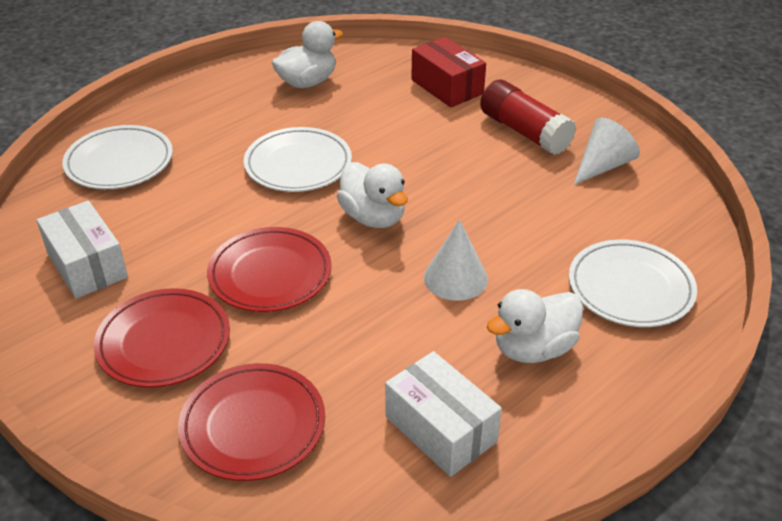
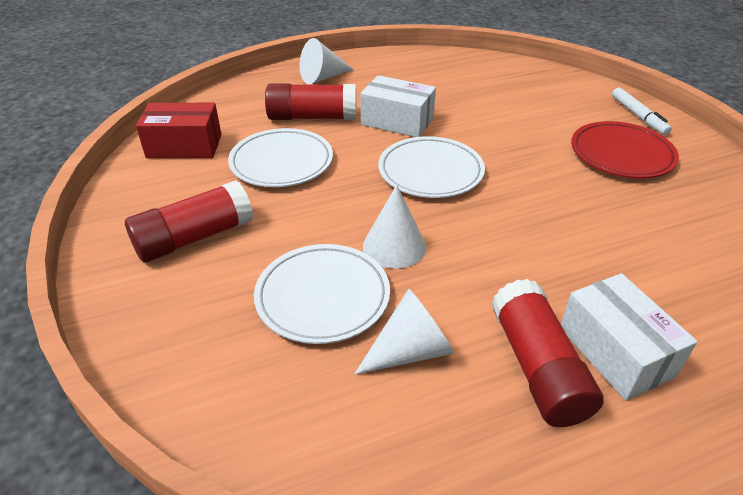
red glue stick: [480,80,576,155] = 1 -> [125,180,253,262] [265,83,356,120] [491,279,604,427] = 3
red plate: [94,288,230,388] [178,363,325,481] [207,227,332,312] = 3 -> [571,121,679,178] = 1
white cone: [424,219,488,301] [574,118,640,185] = 2 -> [300,38,354,84] [354,289,454,375] [363,185,426,269] = 3
white duck: [272,21,343,88] [337,162,408,228] [486,289,583,363] = 3 -> none = 0
white marker: none = 0 -> [612,88,672,135] = 1

